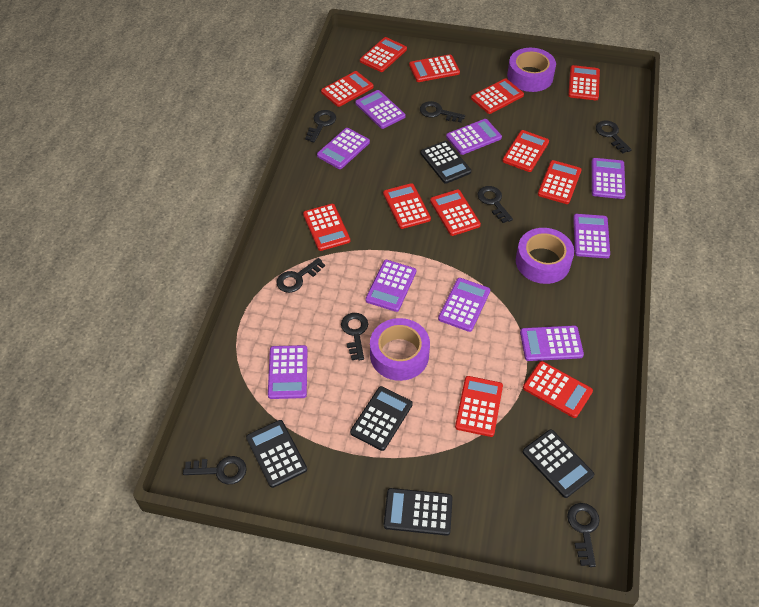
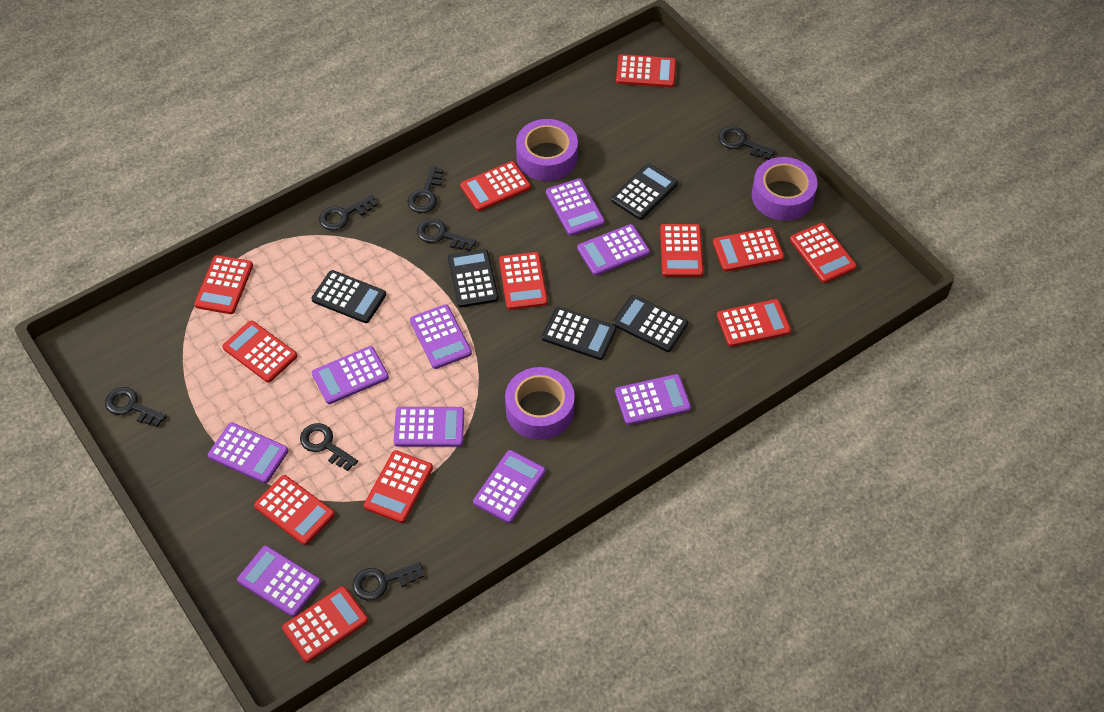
black key: [183,456,247,484] [276,258,325,293] [305,110,336,142] [341,313,368,360] [420,101,465,123] [477,186,513,223] [567,503,600,567] [596,121,632,154] = 8 -> [105,387,167,427] [300,423,358,471] [319,195,377,231] [353,562,424,600] [407,166,444,213] [417,219,476,251] [718,127,775,160] = 7

